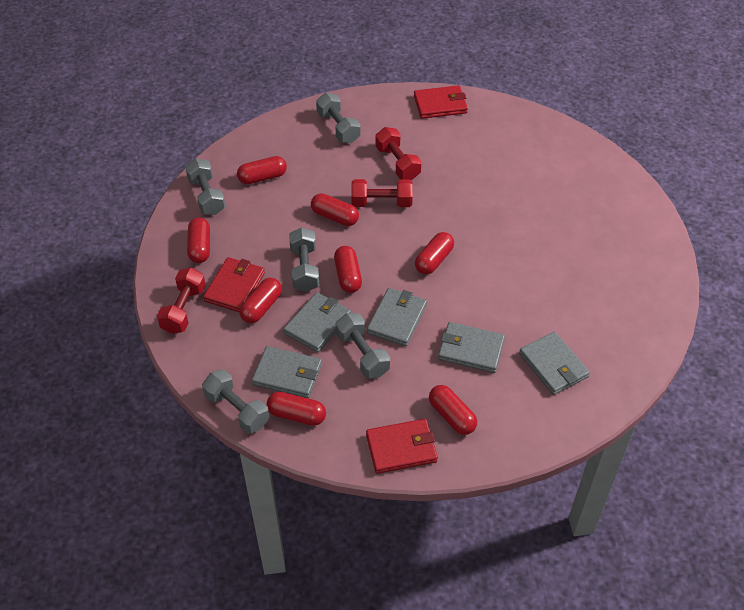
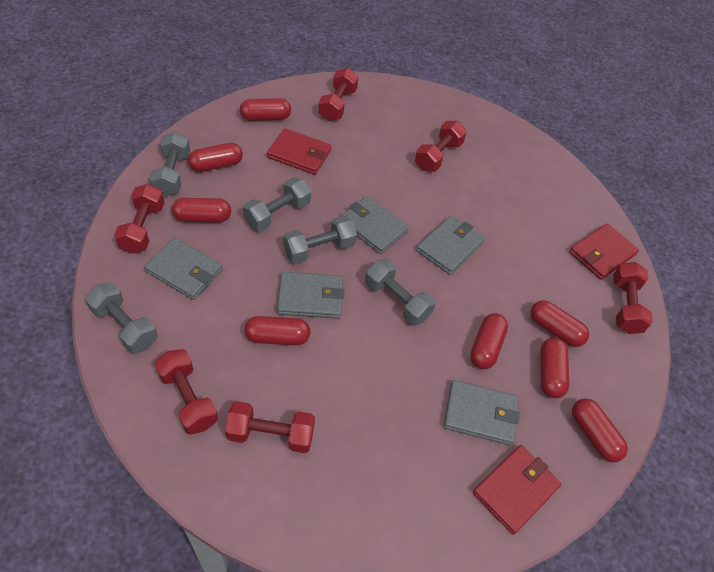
red dumbbell: [157,267,206,334] [351,179,413,207] [375,127,422,180] = 3 -> [114,184,164,254] [155,349,218,435] [225,401,315,453] [318,68,359,121] [415,121,467,172] [613,262,653,334] = 6

